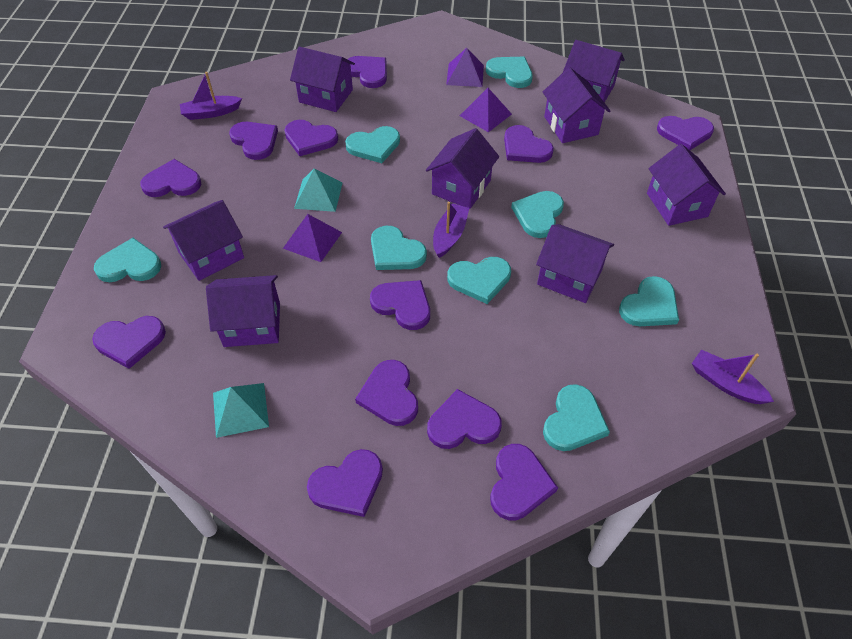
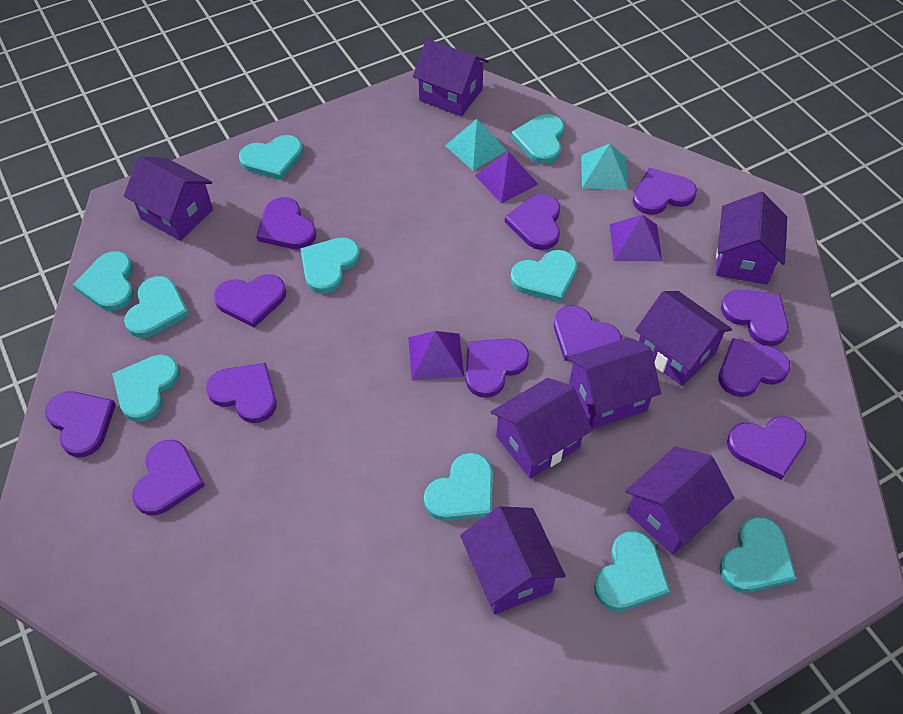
purple boat: [180,72,242,120] [433,202,469,258] [692,350,774,404] = 3 -> none = 0
turquoise heart: [94,238,161,282] [345,126,400,163] [371,226,427,270] [447,257,511,304] [486,57,533,88] [511,191,564,238] [543,384,610,451] [619,276,679,326] = 8 -> [73,251,134,311] [112,355,180,422] [124,276,190,338] [239,135,303,180] [300,237,360,294] [424,453,493,521] [510,250,577,302] [511,114,564,164] [594,531,670,611] [719,517,797,593] = 10

